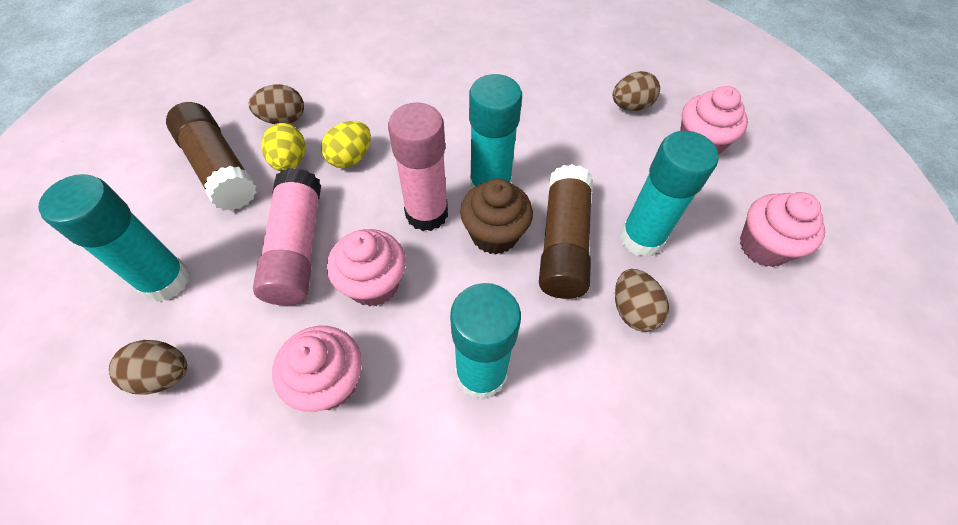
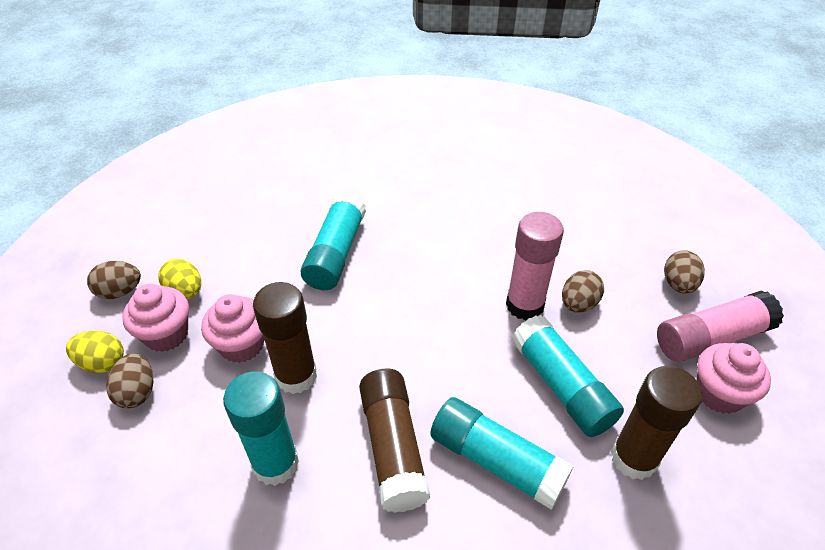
brown cupcake: [460,178,533,254] = 1 -> none = 0
brown glue stick: [166,102,257,211] [539,164,593,299] = 2 -> [253,282,317,394] [359,369,430,513] [611,366,702,480] = 3
pink cupcake: [272,326,362,412] [327,229,406,307] [680,86,748,155] [740,192,825,267] = 4 -> [122,284,189,352] [201,294,264,363] [697,343,771,414] = 3

